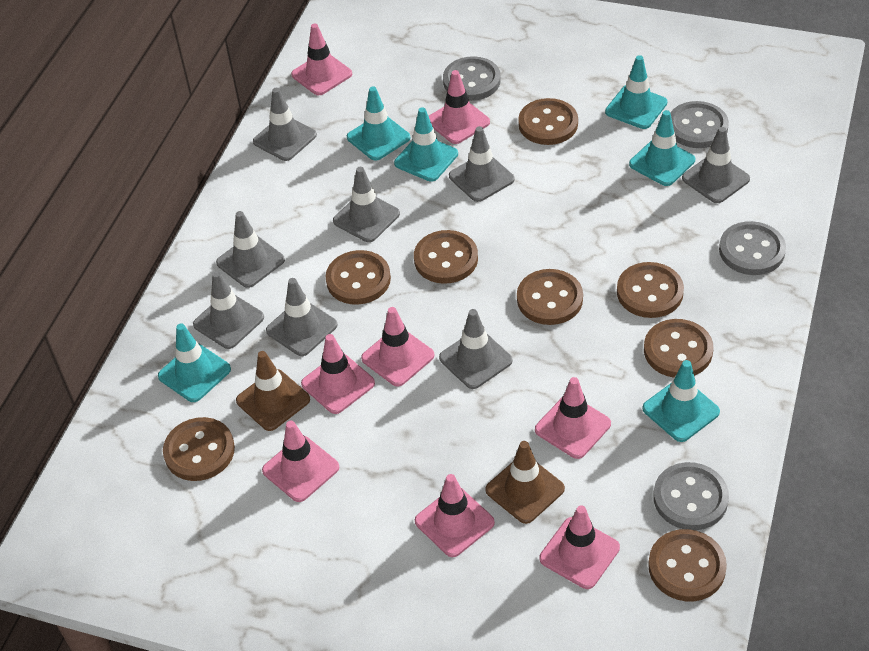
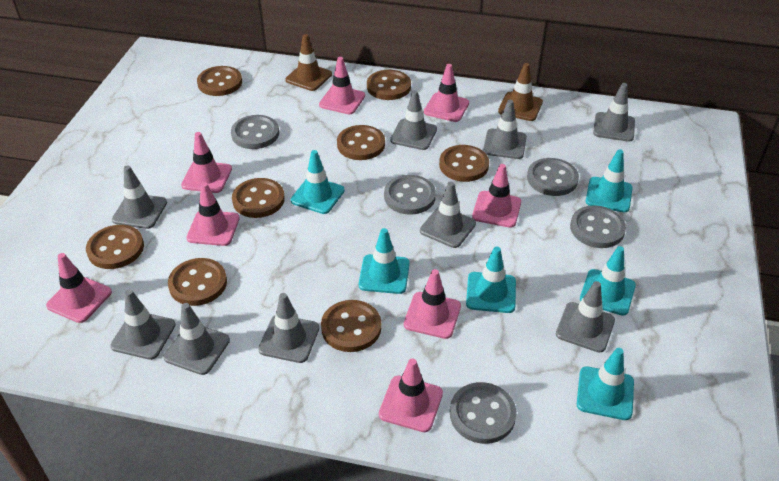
grey button: [443,56,501,101] [653,462,729,530] [670,101,729,148] [719,221,786,275] = 4 -> [231,115,279,149] [384,175,436,215] [450,382,517,444] [527,158,579,196] [570,205,626,248] = 5
grey traffic cone: [193,271,264,349] [216,211,285,288] [253,88,317,161] [266,278,338,356] [333,167,400,242] [439,309,513,389] [449,126,515,202] [682,127,750,203] = 8 -> [110,289,176,360] [112,166,167,229] [163,303,230,375] [258,293,319,363] [390,90,437,150] [420,182,476,248] [483,100,527,159] [556,281,615,353] [593,83,635,142] = 9

